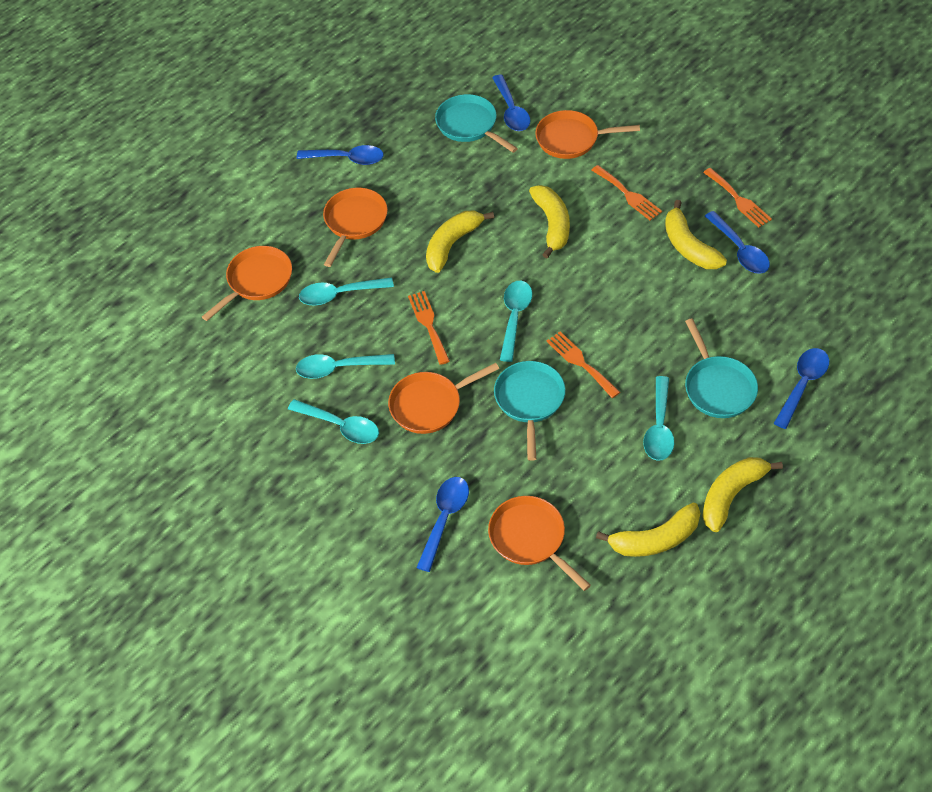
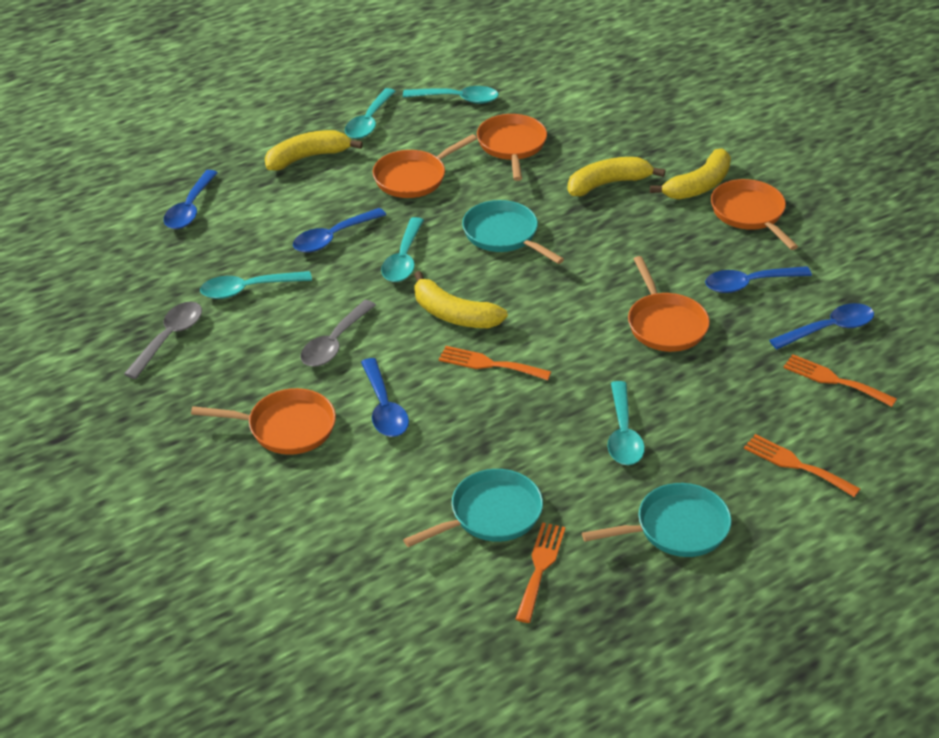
grey spoon: none = 0 -> [124,302,202,379] [301,300,376,367] = 2
yellow banana: [426,211,494,273] [529,185,570,258] [596,503,700,557] [665,200,727,269] [702,457,783,532] = 5 -> [265,130,363,171] [414,271,508,328] [567,157,665,196] [650,149,731,199] = 4

